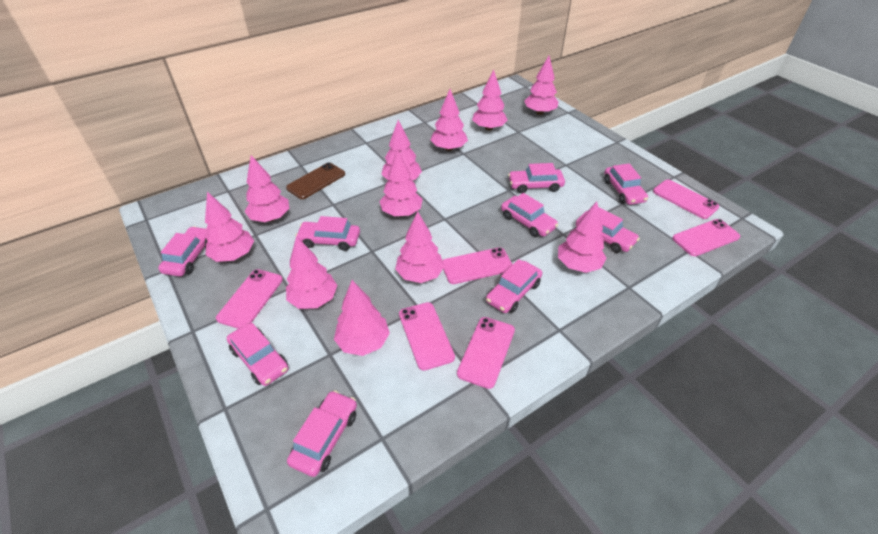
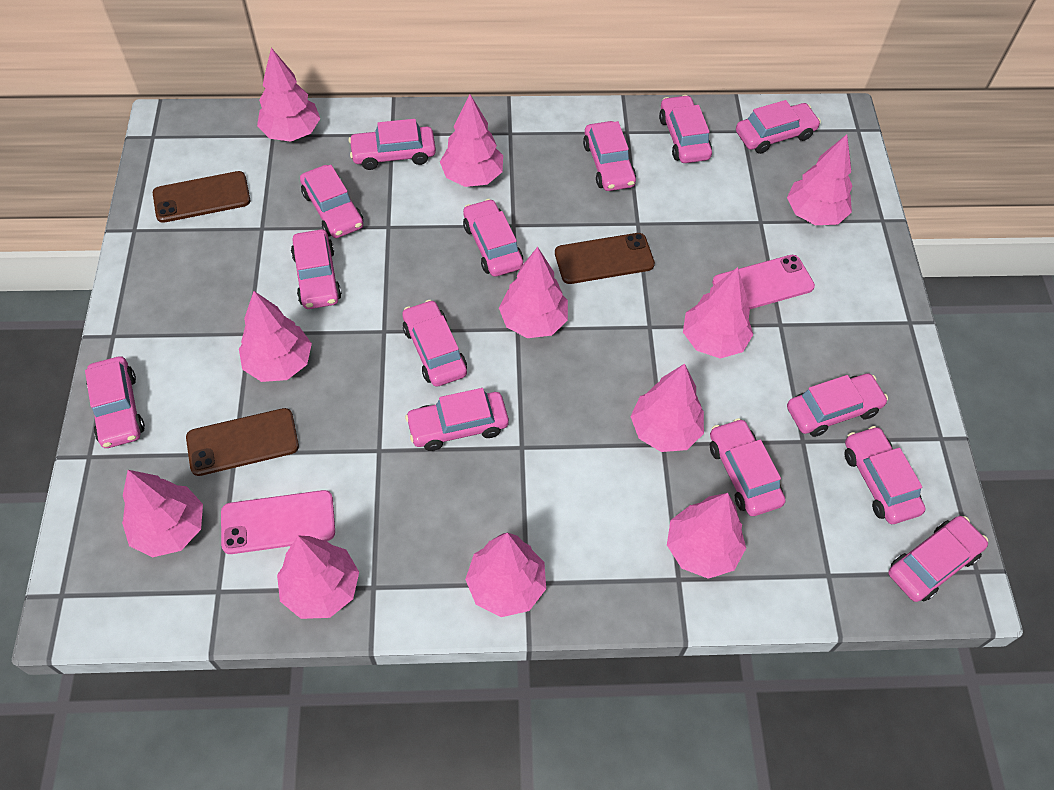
brown phone: [286,162,345,199] = 1 -> [153,171,250,223] [186,408,299,476] [555,233,655,284] = 3
pink car: [158,226,208,277] [227,323,288,386] [287,390,357,477] [296,216,360,251] [486,259,542,313] [501,193,558,237] [508,163,565,193] [576,207,640,253] [604,164,648,205] = 9 -> [85,356,145,448] [291,230,342,309] [300,165,363,238] [349,119,436,170] [402,300,467,387] [405,388,509,451] [463,199,523,277] [583,121,636,191] [659,95,712,163] [710,418,785,516] [736,100,821,154] [787,374,888,437] [845,426,926,524] [888,516,988,602] = 14
pink phone: [216,269,283,329] [399,302,455,371] [442,247,513,284] [457,317,515,389] [653,179,719,219] [672,219,740,256] = 6 -> [221,490,335,554] [712,255,815,309] = 2

